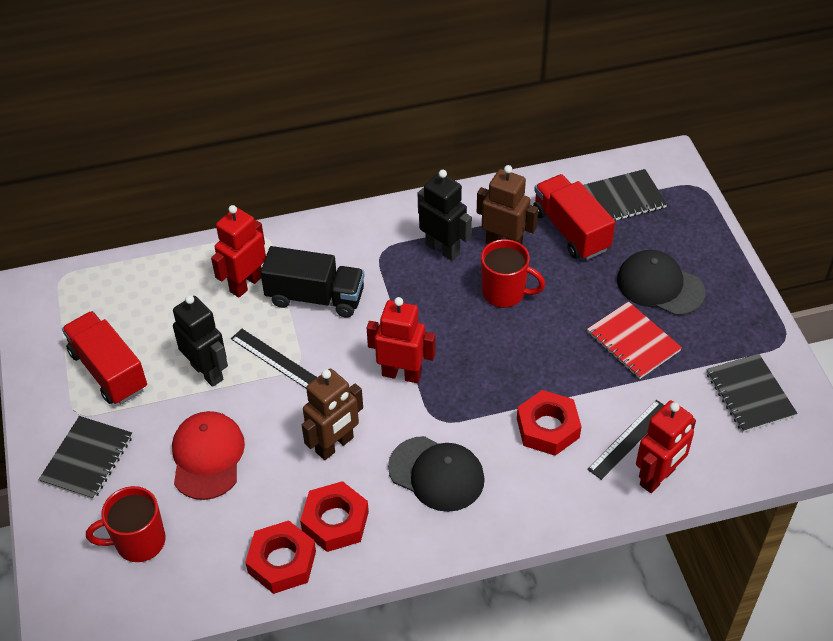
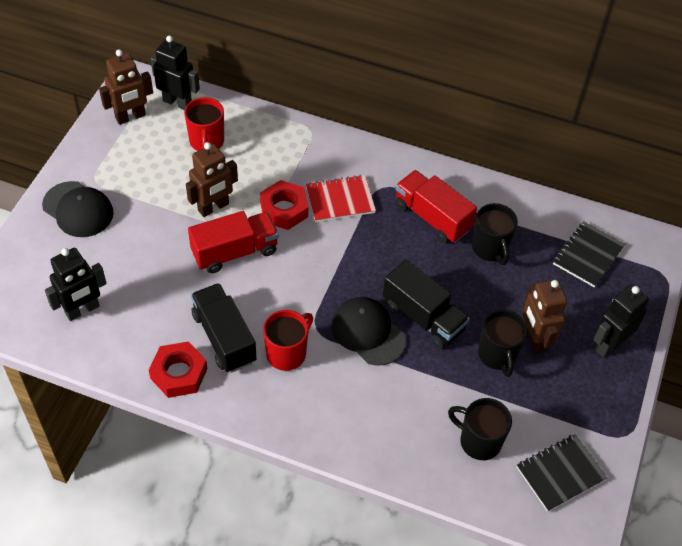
black mug: none = 0 -> [448,398,512,460] [472,203,518,265] [478,310,528,377] = 3
black notebook: [38,416,133,500] [583,169,667,221] [706,353,797,432] = 3 -> [517,434,607,512] [553,221,625,288] = 2
black robot: [173,295,228,387] [418,170,472,261] = 2 -> [45,248,107,321] [151,35,200,110] [593,284,649,357] = 3
black ruler: [231,329,317,388] [587,400,664,480] = 2 -> none = 0
black truck: [260,246,365,317] = 1 -> [191,283,257,373] [383,260,470,349] = 2
brown robot: [302,369,363,460] [477,165,538,245] = 2 -> [99,49,153,125] [186,142,238,217] [522,280,567,354] = 3
red cap: [172,411,245,500] = 1 -> none = 0
red nut: [245,520,316,594] [300,481,369,552] [517,390,581,456] = 3 -> [149,342,207,398] [260,180,308,230] = 2
red robot: [211,205,266,298] [367,297,436,383] [636,401,696,493] = 3 -> none = 0

